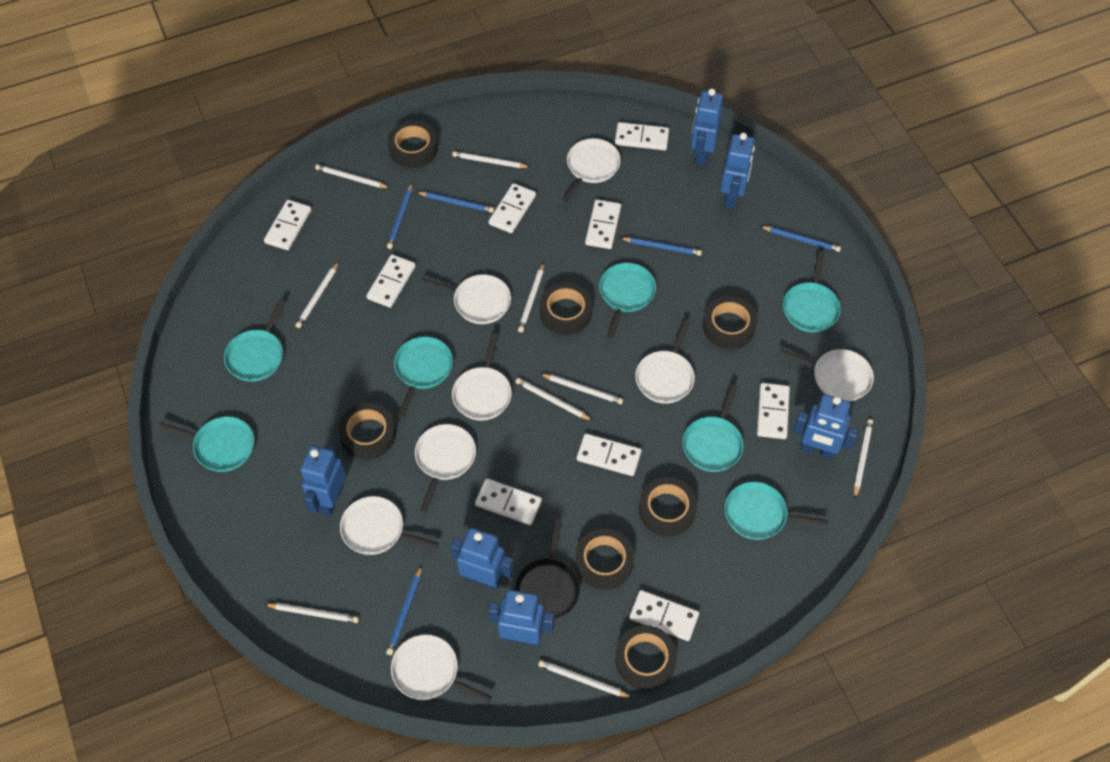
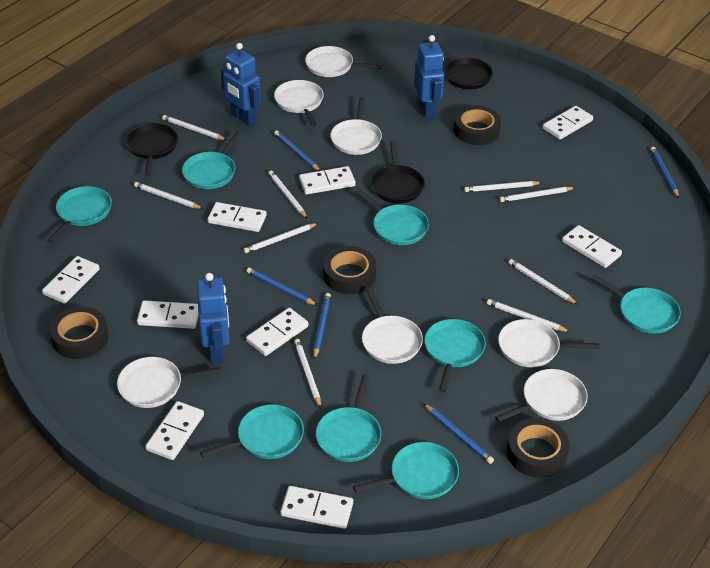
black pan: [515,519,580,619] = 1 -> [126,123,178,176] [371,141,425,203] [438,42,493,89] = 3
black tape: [339,403,396,460] [388,120,438,168] [540,282,592,335] [575,528,634,590] [615,625,677,690] [639,477,697,536] [703,296,757,349] = 7 -> [50,307,109,359] [323,246,376,294] [454,105,501,145] [507,418,570,478] = 4
blue robot: [300,445,346,516] [450,528,514,590] [489,590,554,647] [691,88,723,166] [720,133,755,209] [793,394,859,460] = 6 -> [197,273,230,363] [221,43,261,126] [414,35,444,118] = 3
turquoise pan: [158,416,254,472] [224,299,285,382] [394,337,453,418] [599,263,656,339] [682,384,744,472] [725,482,828,540] [783,251,841,333] = 7 -> [47,186,112,243] [182,132,241,189] [200,405,304,459] [316,374,381,462] [353,442,459,499] [355,189,429,245] [424,319,486,392] [591,275,681,334] = 8
white pan: [340,496,439,555] [391,635,492,704] [415,424,476,512] [420,274,511,324] [452,333,512,421] [562,138,621,202] [635,320,695,404] [779,349,874,402] = 8 -> [117,357,221,408] [274,80,324,127] [305,46,382,77] [330,97,382,155] [362,287,423,364] [495,369,588,422] [498,319,600,367] = 7

